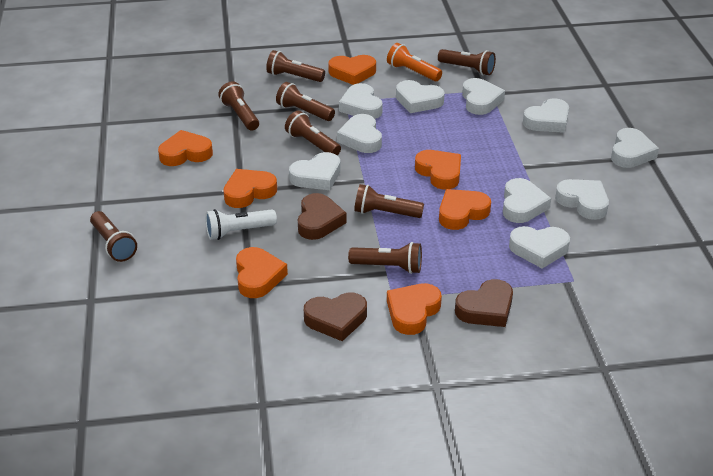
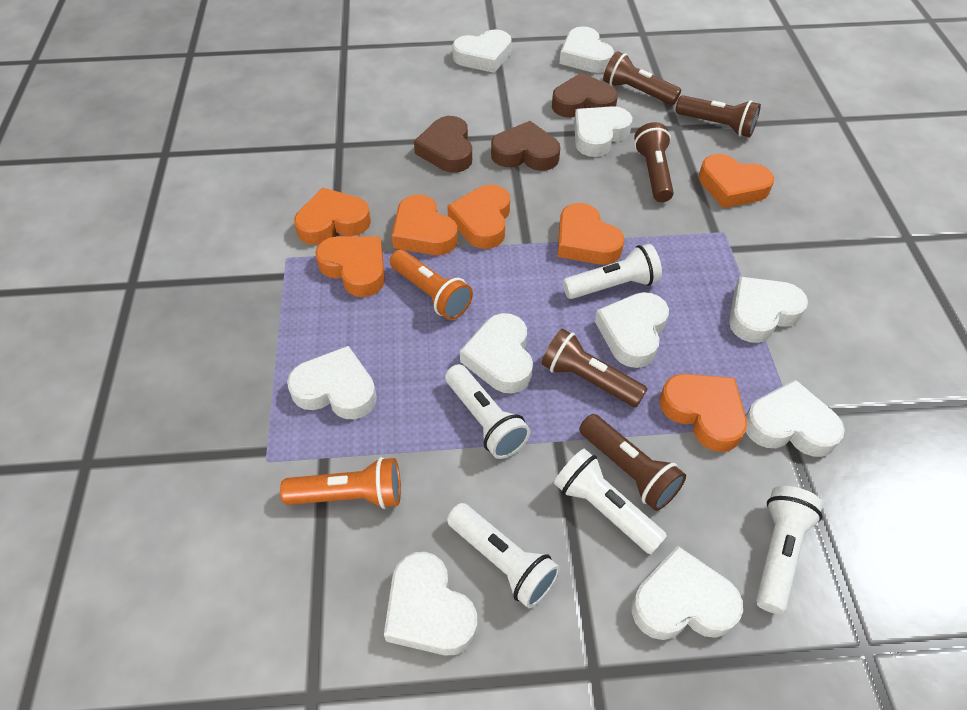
brown flashlight: [90,211,137,262] [218,82,259,131] [266,50,325,82] [276,82,335,121] [285,111,341,155] [348,242,422,274] [354,184,424,218] [438,49,496,75] = 8 -> [541,328,648,407] [579,414,686,511] [603,51,681,105] [634,122,674,202] [676,95,761,137] = 5
orange flashlight: [387,43,442,81] = 1 -> [280,457,401,509] [390,250,473,320] = 2
white flashlight: [205,209,277,240] = 1 -> [445,364,530,459] [447,503,560,608] [554,449,667,554] [563,244,662,299] [756,486,823,614] = 5

